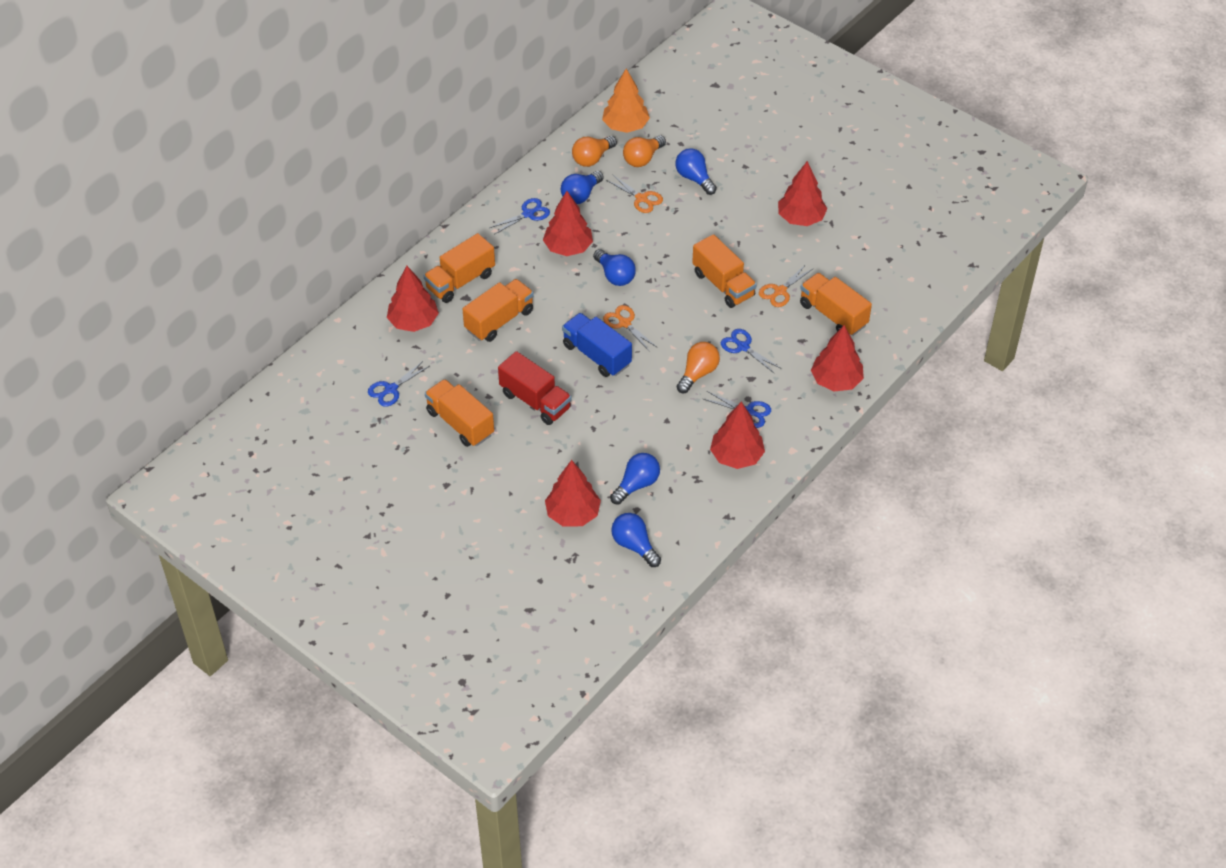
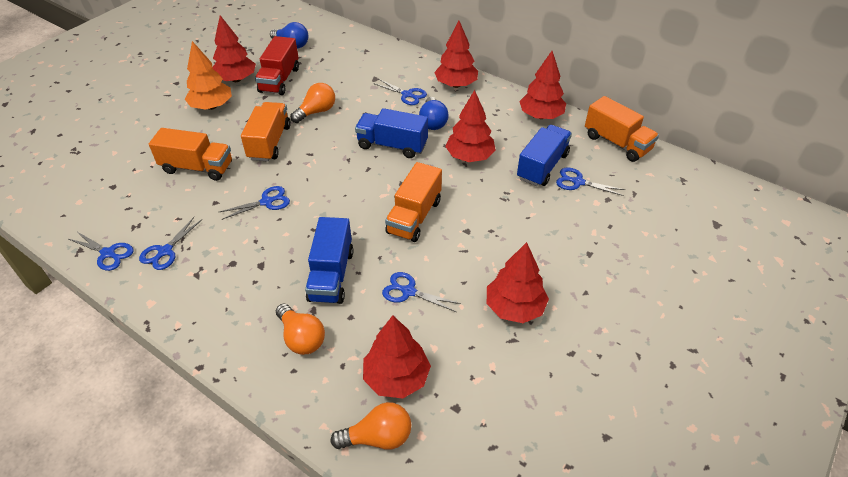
blue light bulb: [561,171,604,204] [593,249,636,286] [610,453,660,505] [611,513,661,567] [675,148,717,195] = 5 -> [270,22,308,49] [419,97,449,130] = 2
blue scissors: [368,361,429,407] [489,198,550,234] [703,391,771,428] [721,329,780,374] = 4 -> [69,231,133,271] [139,217,203,270] [220,186,290,220] [373,79,427,105] [382,272,461,312] [556,168,625,196] = 6
blue truck: [562,313,632,377] = 1 -> [305,217,353,304] [355,108,428,158] [517,125,572,186] = 3
orange scissors: [603,305,658,352] [606,174,663,213] [759,264,813,307] = 3 -> none = 0
orange truck: [424,233,495,303] [425,379,494,447] [463,279,534,342] [692,234,757,308] [800,273,872,336] = 5 -> [149,128,232,181] [241,102,291,162] [385,162,442,242] [585,96,659,162] = 4

